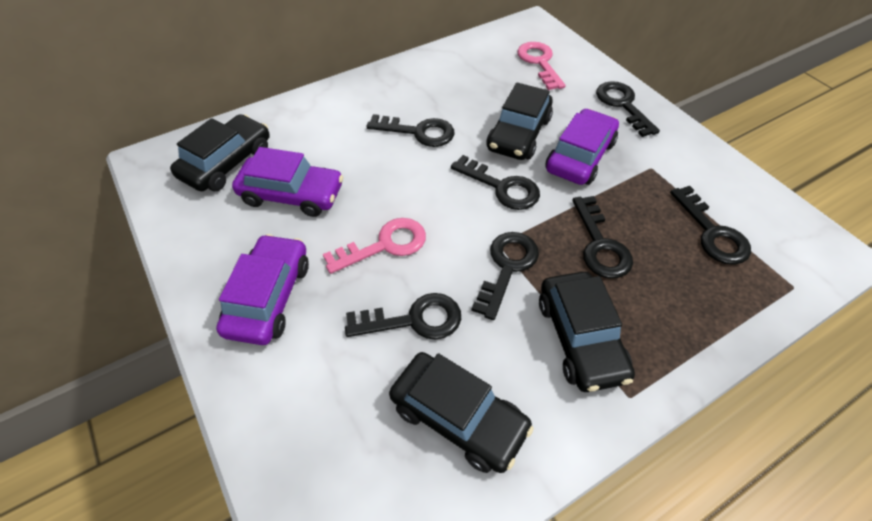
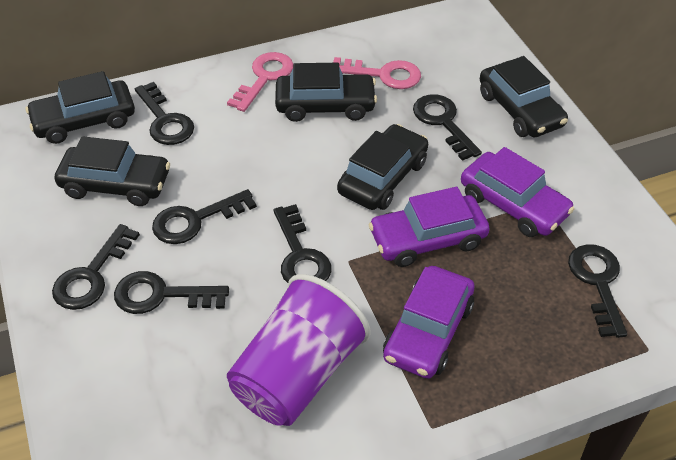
black car: [170,114,270,191] [389,352,534,473] [486,83,553,160] [539,272,635,392] = 4 -> [26,71,135,144] [55,136,170,206] [275,63,377,122] [337,124,428,210] [480,56,568,137] = 5
purple cup: none = 0 -> [227,274,371,426] = 1

